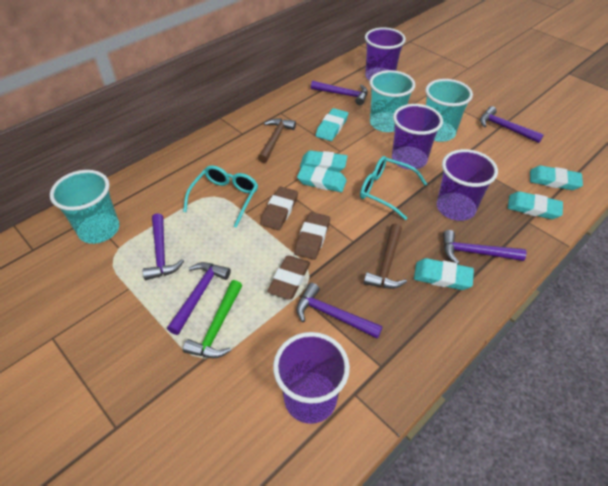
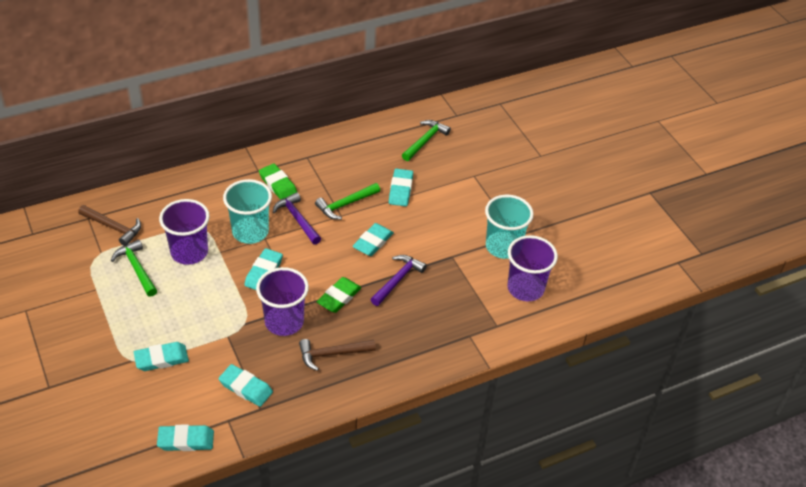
brown eraser: [260,187,298,230] [267,256,310,300] [294,212,330,260] = 3 -> none = 0
green eraser: none = 0 -> [259,163,298,200] [317,277,361,313] = 2
green hammer: [183,280,242,358] = 1 -> [111,239,157,297] [315,183,380,220] [402,120,451,161] = 3
purple cup: [273,332,350,424] [365,28,406,81] [392,104,443,170] [437,149,498,221] = 4 -> [159,199,210,265] [256,267,309,336] [507,235,558,301] = 3
purple hammer: [143,214,184,280] [167,262,231,335] [296,283,383,339] [311,81,368,105] [443,230,526,265] [480,106,544,143] = 6 -> [273,192,321,245] [371,255,427,306] = 2
turquoise cup: [50,170,119,244] [369,70,415,132] [425,79,473,142] = 3 -> [223,179,272,244] [485,195,534,259] = 2
turquoise glasses: [183,165,258,228] [360,156,427,220] = 2 -> none = 0

